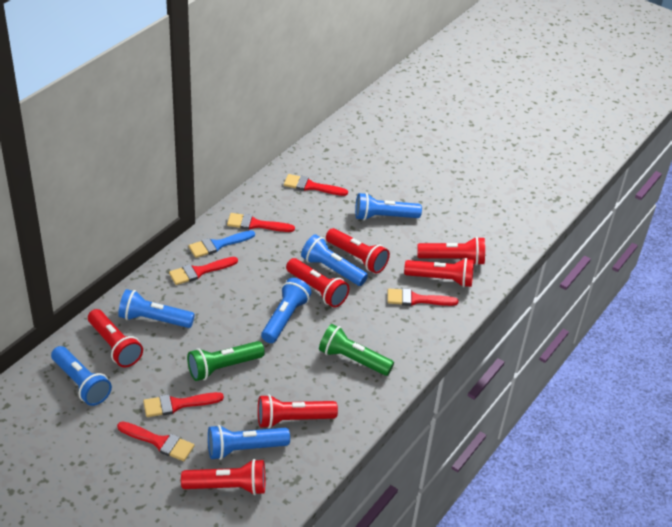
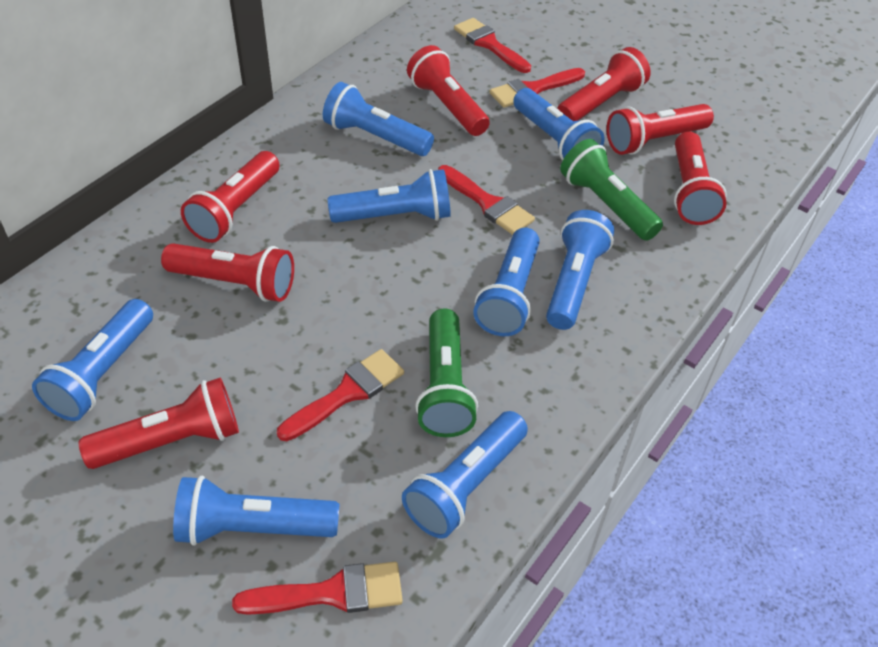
blue brush: [189,230,255,258] = 1 -> none = 0
blue flashlight: [51,346,112,406] [118,289,195,328] [208,425,290,460] [261,278,312,343] [301,234,368,286] [355,193,422,221] = 6 -> [32,299,153,421] [173,476,339,546] [323,82,434,156] [327,169,451,223] [402,411,528,539] [473,228,540,336] [513,88,604,161] [546,210,614,330] = 8
red brush: [117,421,194,461] [143,392,224,417] [169,257,238,285] [227,213,295,232] [284,174,348,196] [387,288,459,306] = 6 -> [232,562,403,615] [277,349,404,441] [438,165,535,235] [454,18,531,73] [490,68,585,108] = 5

